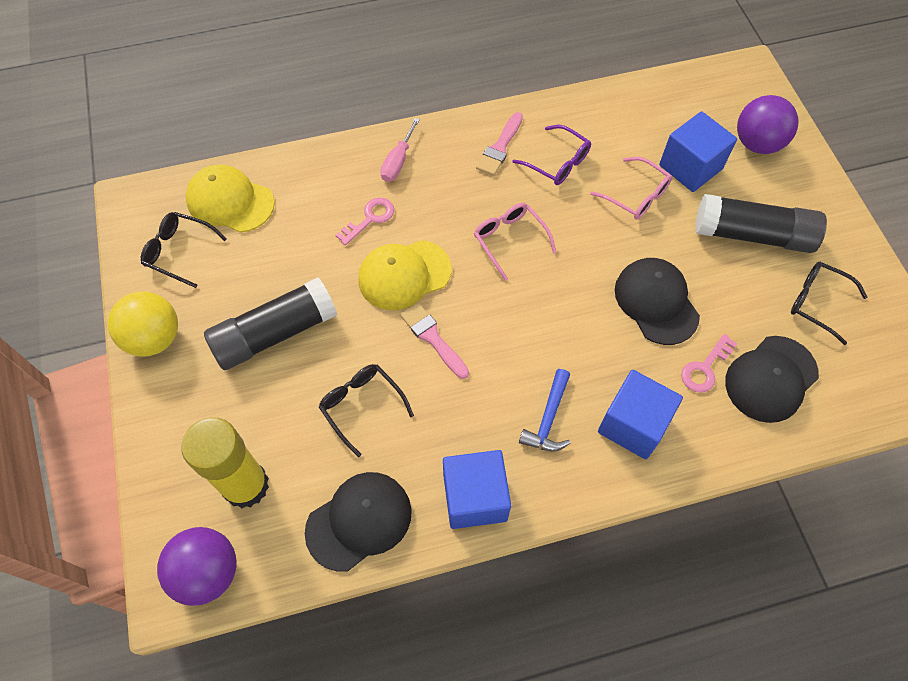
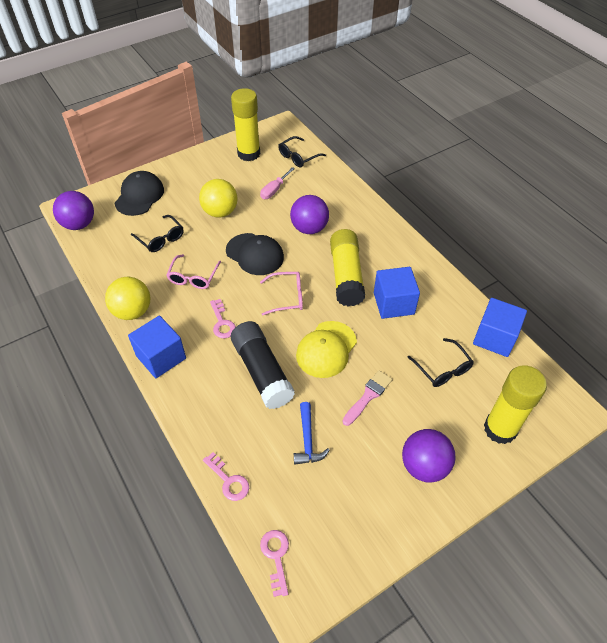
black cap: [305,472,412,572] [615,258,700,345] [725,336,819,423] = 3 -> [115,171,164,216] [226,233,284,275] = 2
black glue stick: [204,278,337,370] [695,194,827,253] = 2 -> [231,321,295,409] = 1
pink brush: [400,302,469,379] [476,112,523,176] = 2 -> [342,371,392,426] = 1
pink key: [335,198,394,246] [681,334,737,393] = 2 -> [203,452,249,501] [210,299,236,338] [260,530,289,597] = 3
purple ball: [157,527,237,606] [737,95,799,154] = 2 -> [53,191,94,230] [290,195,329,234] [402,429,456,483] = 3
purple glasses: [513,125,591,185] = 1 -> none = 0
yellow ball: [108,291,178,357] = 1 -> [105,277,150,320] [199,179,238,218] = 2
yellow cap: [186,165,275,233] [358,240,451,310] = 2 -> [296,321,357,378] = 1
yellow glue stick: [181,417,269,509] = 1 -> [231,88,260,161] [330,229,365,307] [484,365,547,444] = 3

